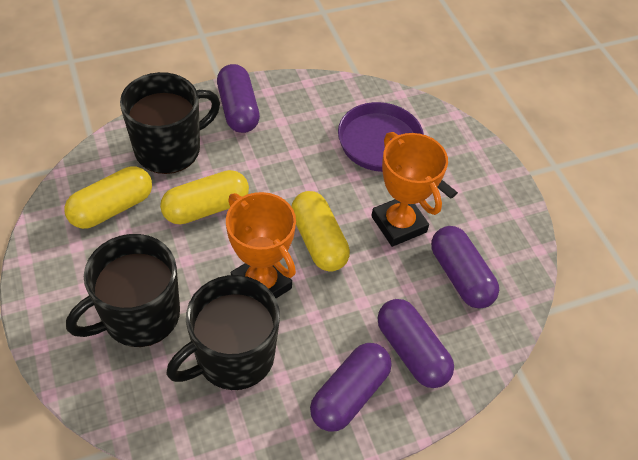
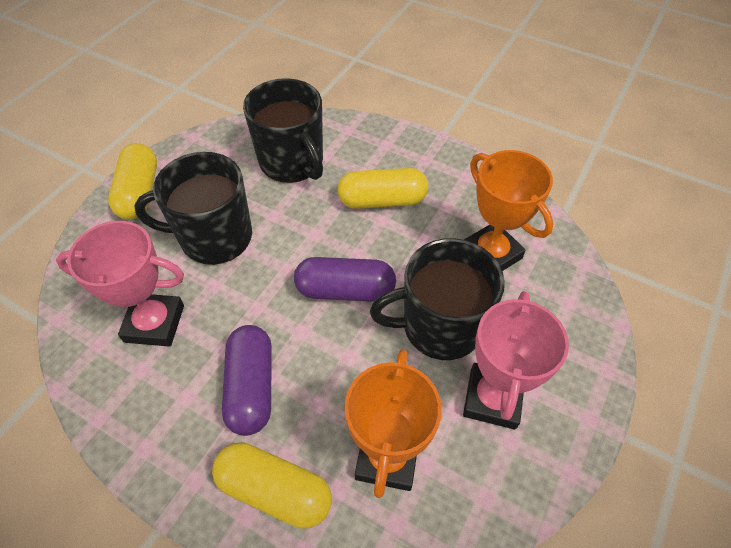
pink trophy: none = 0 -> [56,221,184,347] [463,291,569,430] = 2
purple capsule: [217,64,260,133] [310,343,391,432] [378,299,454,388] [431,226,499,309] = 4 -> [222,325,272,436] [294,257,396,302] = 2
purple pan: [338,102,458,199] = 1 -> none = 0

